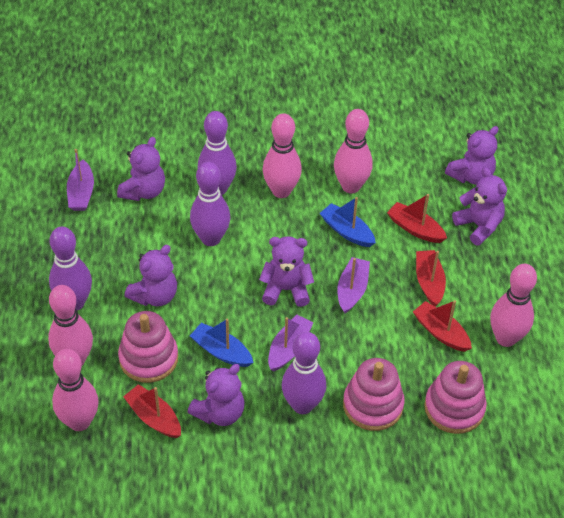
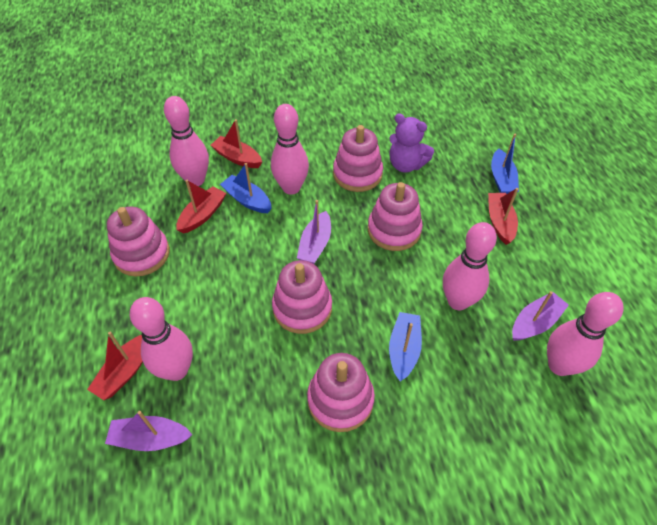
blue boat: [190,319,254,367] [320,197,376,247] = 2 -> [220,163,272,213] [389,312,422,381] [491,133,519,194] = 3
pink stacking toy: [118,311,178,383] [343,358,405,431] [424,361,487,434] = 3 -> [107,207,170,276] [272,260,332,334] [307,353,375,432] [333,125,383,192] [368,182,423,251] = 5
purple bowling pin: [49,227,92,311] [190,162,230,246] [198,111,237,195] [282,332,326,414] = 4 -> none = 0
purple teddy bear: [117,137,165,201] [124,245,177,306] [188,364,245,426] [259,236,314,307] [445,126,499,185] [452,167,507,246] = 6 -> [389,113,434,173] = 1

